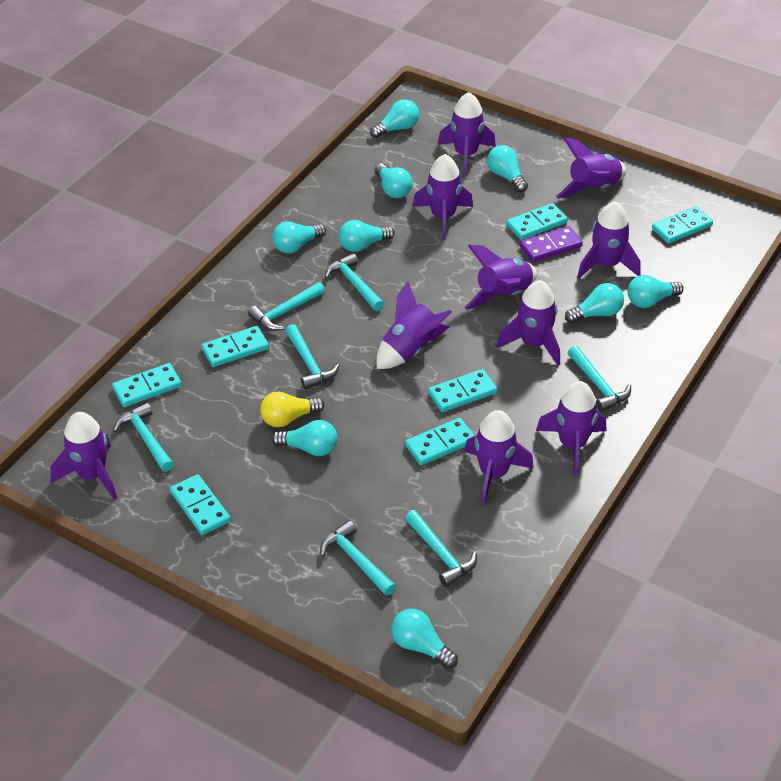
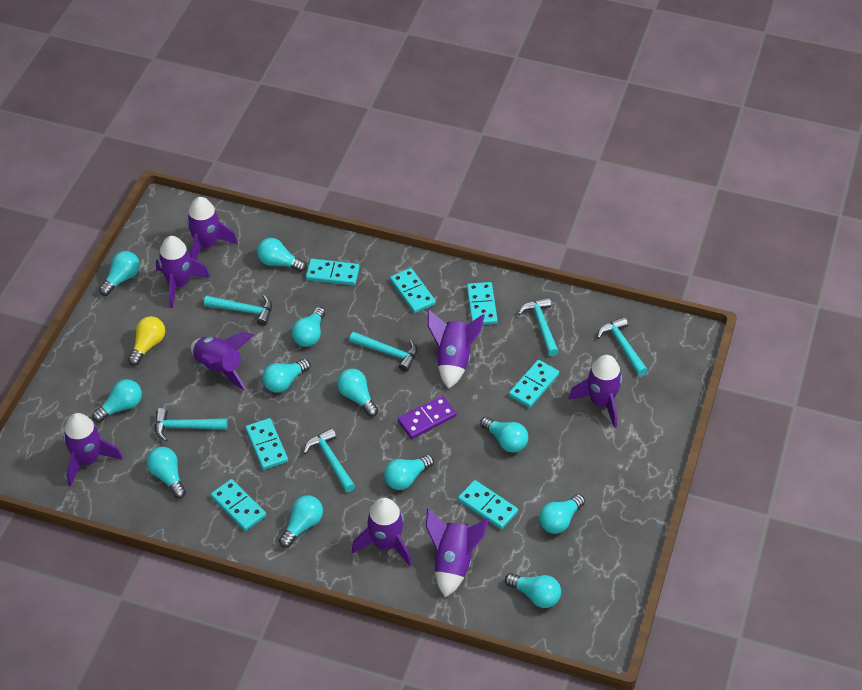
purple rocket: [50,412,117,500] [376,281,452,369] [412,154,473,240] [438,92,496,176] [464,410,533,505] [465,245,537,310] [497,280,560,366] [536,381,606,476] [556,137,626,198] [577,201,641,278] = 10 -> [63,413,123,486] [156,236,210,308] [187,197,238,260] [191,332,254,391] [352,498,412,566] [426,509,489,598] [428,310,485,389] [568,355,622,428] = 8
turquoise hammer: [113,402,174,472] [248,282,325,331] [285,324,339,390] [320,520,396,596] [325,253,384,311] [405,510,477,587] [568,345,631,412] = 7 -> [155,408,228,442] [204,295,272,326] [303,428,355,492] [349,332,417,372] [518,297,559,356] [597,317,648,376] = 6
turquoise light bulb: [271,420,337,456] [272,221,326,254] [339,220,395,252] [370,99,419,138] [375,163,412,198] [391,609,458,668] [487,145,528,192] [565,283,624,323] [627,275,684,308] = 9 -> [92,379,142,423] [99,251,140,296] [146,447,186,498] [257,238,306,272] [262,359,310,393] [279,495,323,548] [292,307,325,347] [337,369,378,417] [384,455,434,490] [480,417,528,452] [505,573,561,608] [539,494,585,534] = 12

